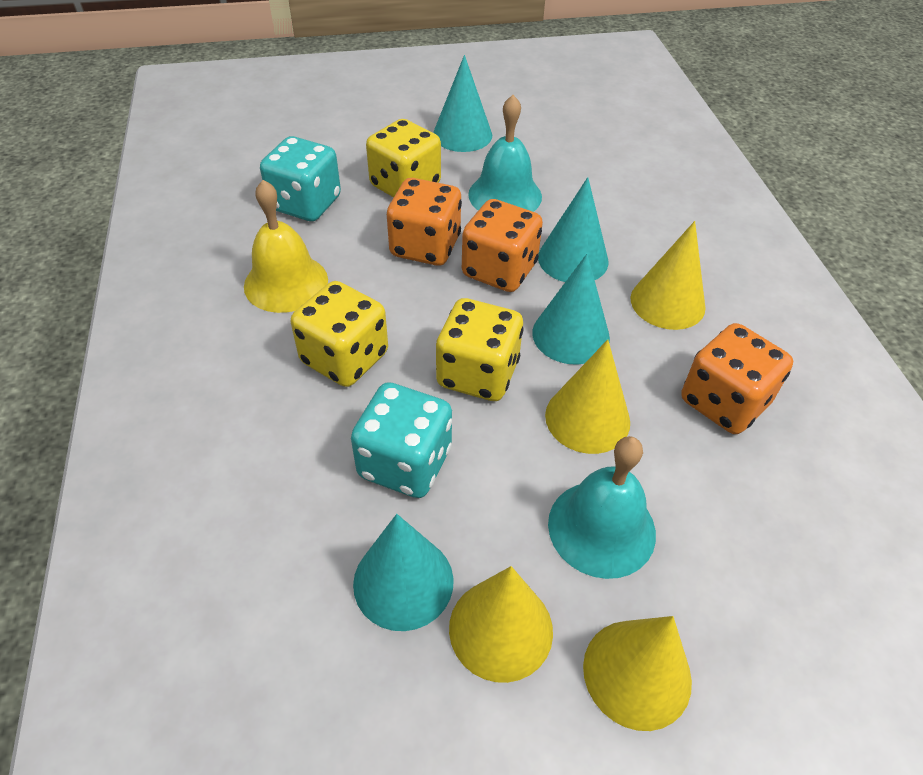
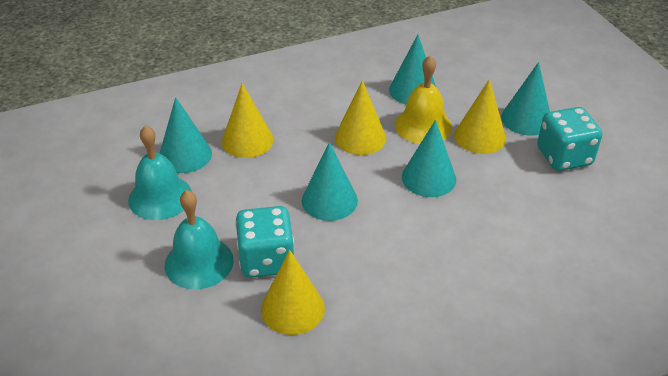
orange dice: [387,178,462,266] [462,199,543,292] [681,323,793,434] = 3 -> none = 0
turquoise cone: [353,514,454,631] [433,55,492,152] [532,254,610,365] [538,177,608,282] = 4 -> [159,97,212,173] [302,142,358,221] [389,35,436,104] [402,120,456,197] [501,62,550,136] = 5
yellow dice: [291,281,388,387] [366,119,441,197] [436,298,524,401] = 3 -> none = 0

